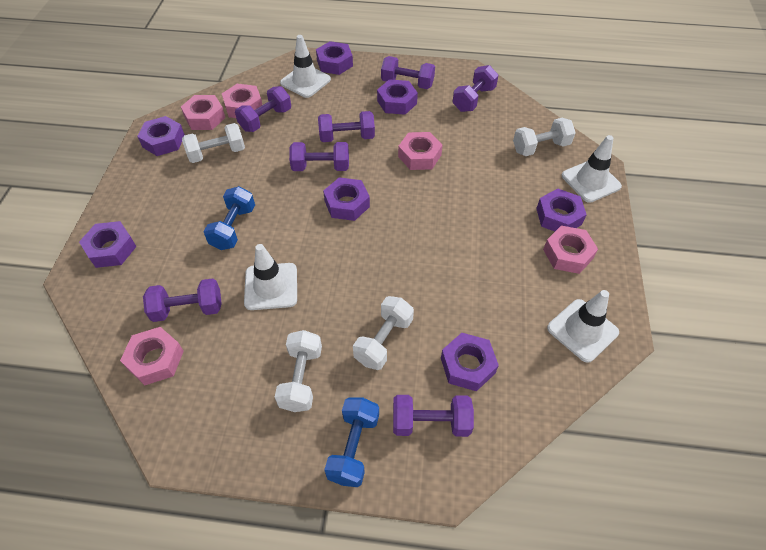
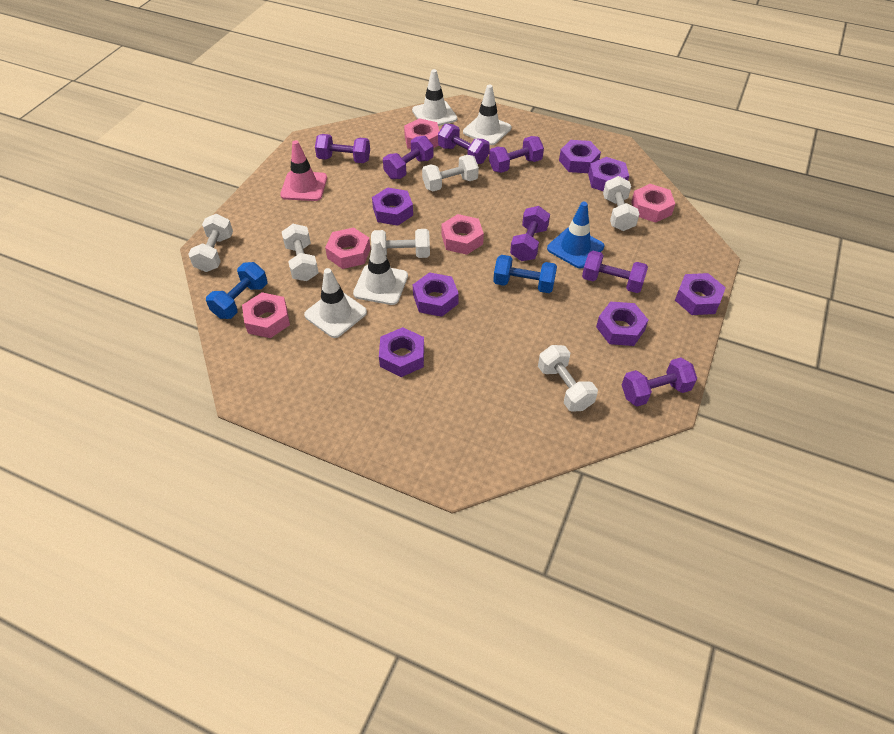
blue traffic cone: none = 0 -> [547,202,604,269] = 1
pink traffic cone: none = 0 -> [280,140,327,201] = 1
white dumbbell: [182,123,245,163] [275,330,322,412] [353,296,414,370] [513,118,576,156] = 4 -> [188,214,233,272] [282,224,319,281] [371,229,430,258] [422,155,479,191] [538,345,598,412] [603,176,639,231] = 6

